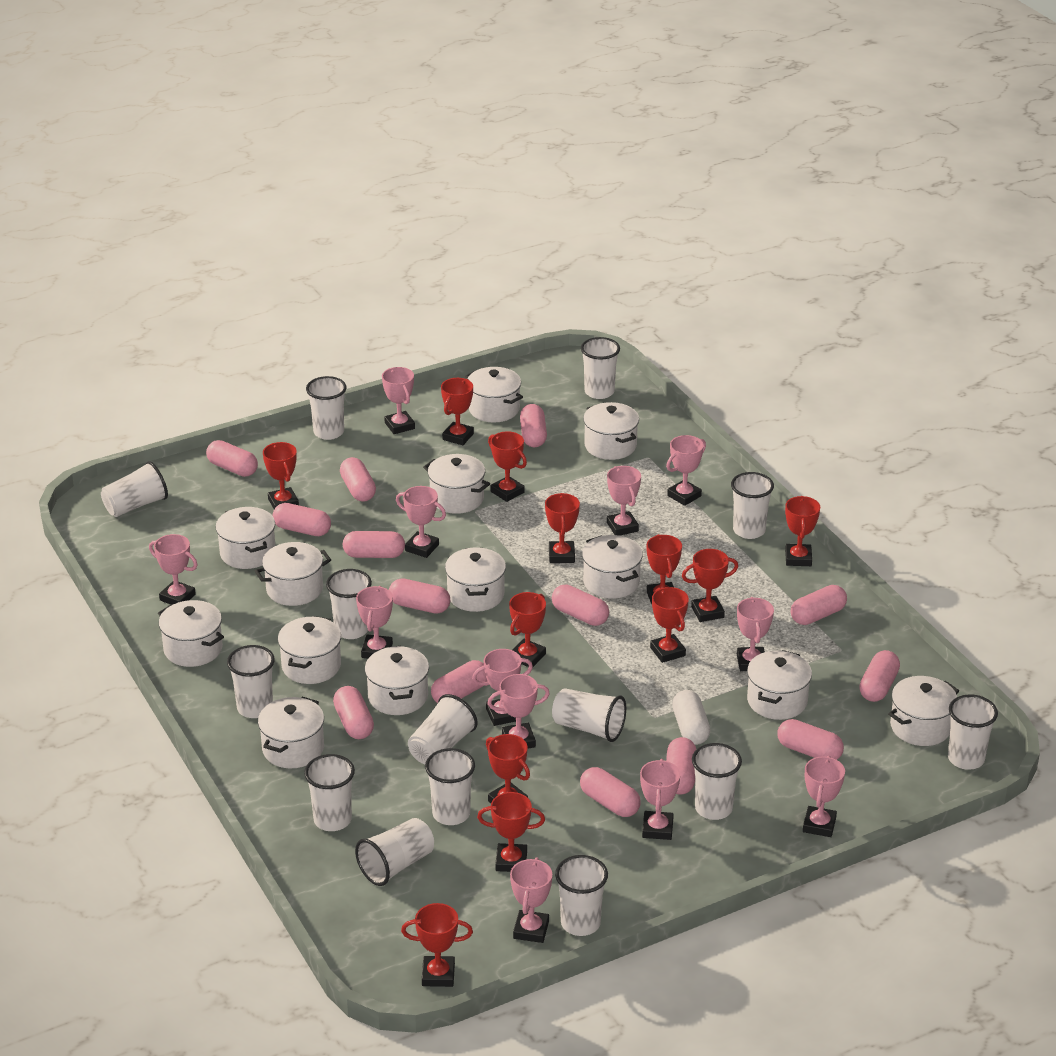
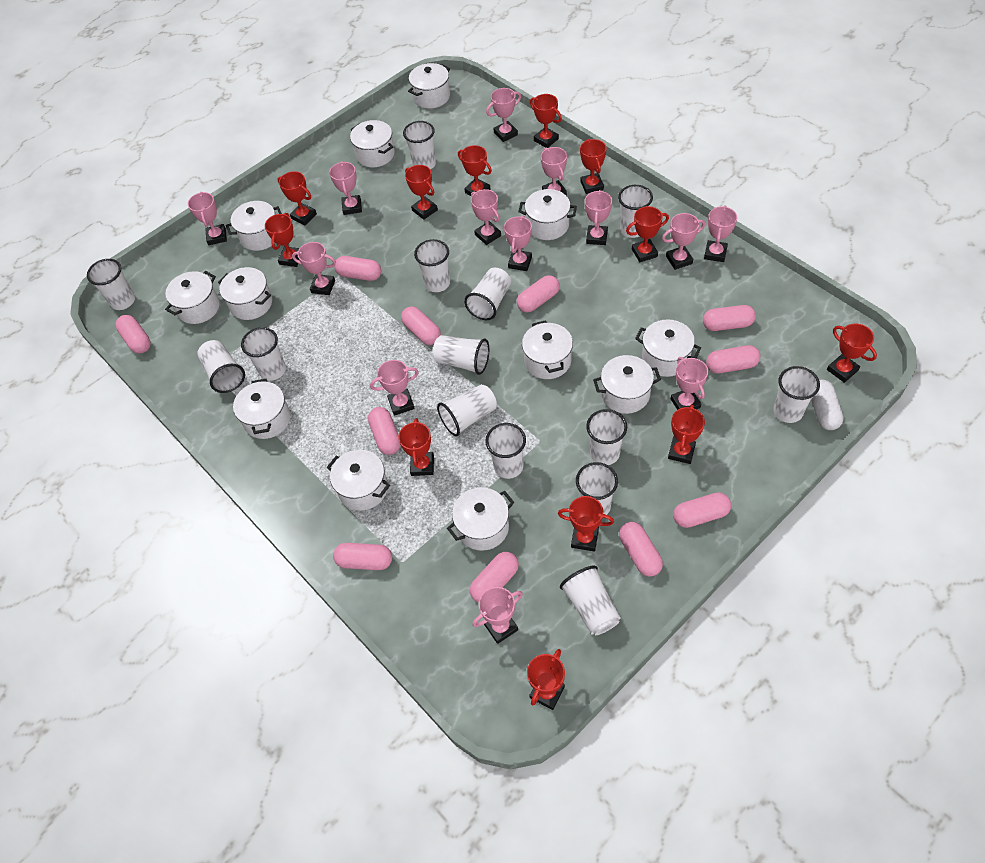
pink capsule: [206,440,258,477] [273,503,331,536] [333,686,374,739] [340,457,376,502] [343,531,405,558] [389,578,450,614] [431,660,487,703] [520,404,547,447] [552,584,609,626] [580,767,641,817] [666,737,696,795] [777,719,844,760] [791,585,847,625] [859,650,900,702] = 14 -> [115,315,151,353] [333,543,392,570] [334,256,381,281] [368,407,400,455] [401,306,441,345] [470,552,519,603] [517,275,560,313] [619,522,663,577] [673,492,731,528] [703,305,756,331] [706,345,761,374] = 11
pink trophy: [149,534,198,605] [356,586,393,659] [382,367,415,434] [396,486,446,558] [472,649,533,726] [487,674,550,749] [510,857,552,943] [607,466,641,536] [640,759,680,840] [666,435,706,506] [737,597,774,671] [803,756,845,837] = 12 -> [188,192,227,245] [292,242,336,295] [329,161,362,215] [370,360,419,416] [471,189,501,245] [472,587,523,644] [486,88,521,142] [504,215,532,271] [541,147,567,196] [585,190,612,245] [662,213,705,270] [671,357,708,410] [704,205,737,262] = 13
white pot: [158,600,224,667] [215,507,275,569] [255,542,331,606] [258,697,324,769] [278,616,341,684] [365,646,429,715] [423,454,490,514] [445,547,506,612] [465,367,523,422] [582,535,643,599] [583,402,639,460] [747,650,812,720] [888,676,959,746] = 13 -> [165,271,220,324] [218,267,272,320] [226,201,282,251] [233,379,290,439] [327,450,390,511] [350,120,395,167] [408,63,450,108] [447,487,514,551] [518,189,577,240] [522,320,573,379] [593,355,661,414] [635,319,701,377] = 12

